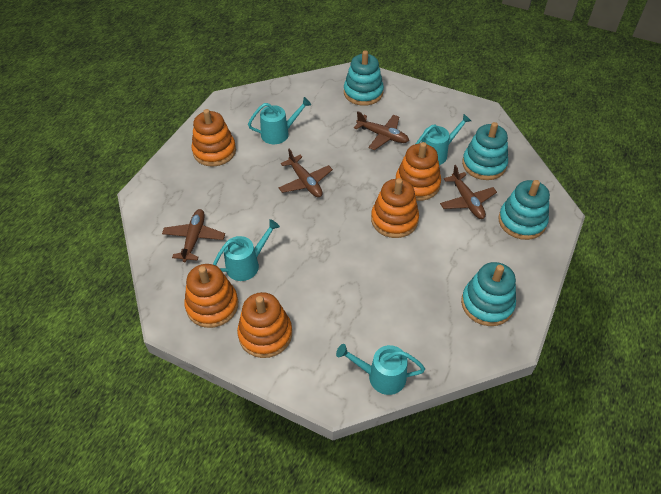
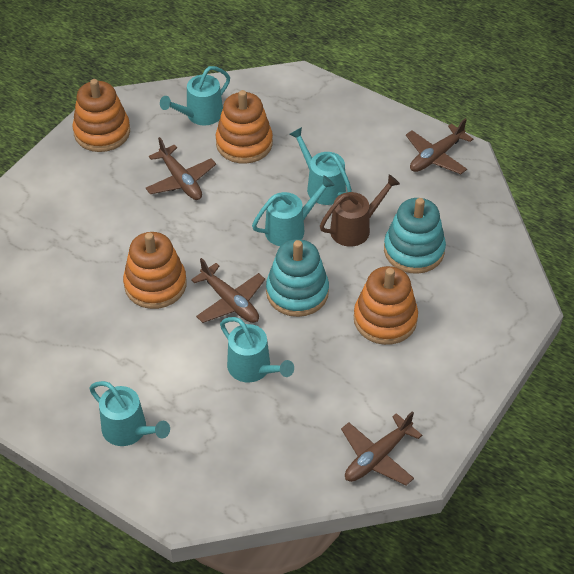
brown watering can: none = 0 -> [320,174,400,247] = 1
orange stacking toy: [184,264,238,328] [191,109,236,166] [237,292,292,358] [371,178,419,238] [396,142,441,201] = 5 -> [72,79,130,152] [123,232,187,309] [216,90,273,164] [354,266,418,345] = 4
turquoise stacking toy: [344,50,384,106] [461,262,516,326] [462,122,508,180] [498,180,550,240] = 4 -> [266,239,329,317] [384,198,446,274] = 2
turquoise watering can: [213,219,280,281] [248,97,311,144] [336,344,425,395] [416,114,471,165] = 4 -> [89,381,170,446] [160,66,230,125] [220,317,294,382] [252,175,335,246] [289,127,352,205] = 5

